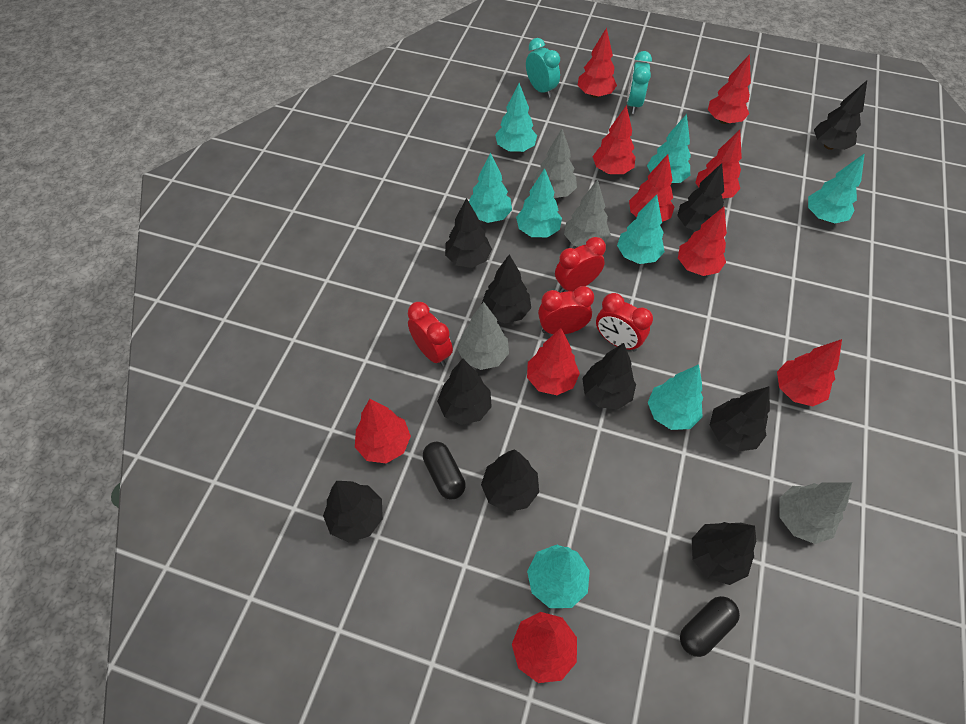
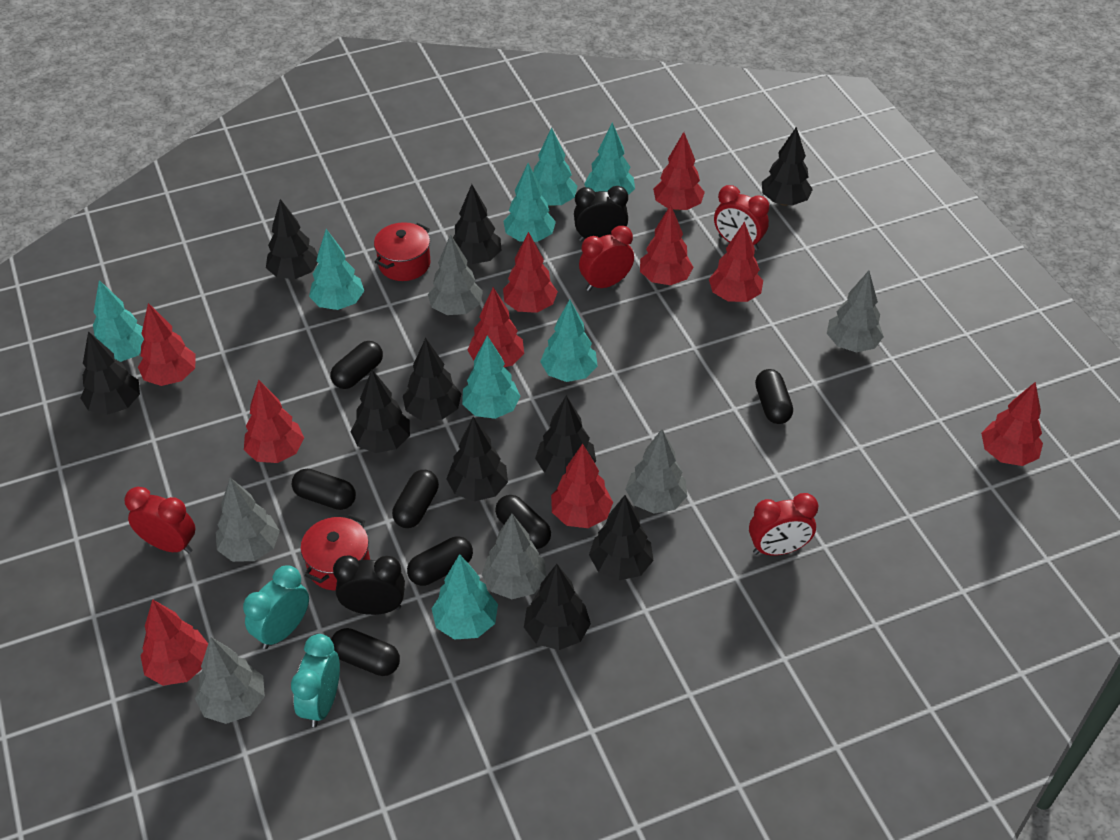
black capsule: [423,442,466,500] [680,596,740,657] = 2 -> [292,469,356,510] [331,341,383,389] [331,628,400,676] [392,470,439,528] [407,537,473,586] [495,495,551,549] [755,369,793,424] = 7
black clock: none = 0 -> [333,555,405,615] [574,186,628,241] = 2
grey tree: [457,302,509,370] [533,129,577,198] [564,180,611,247] [779,482,852,544] = 4 -> [195,637,265,724] [216,477,280,562] [428,234,483,315] [482,514,546,599] [625,429,687,513] [827,271,884,352] = 6
red pot: none = 0 -> [301,514,370,591] [374,222,430,281] = 2

